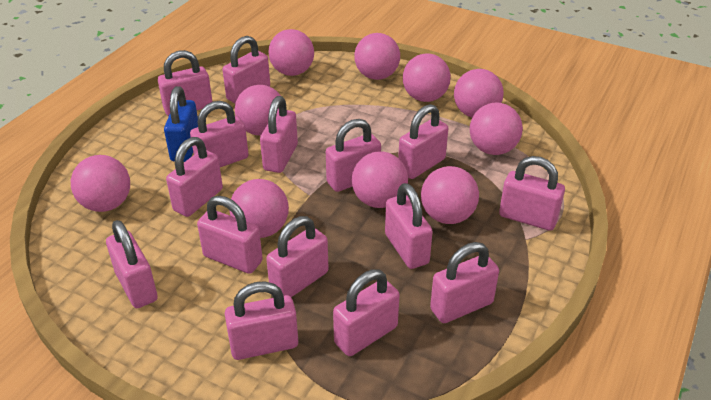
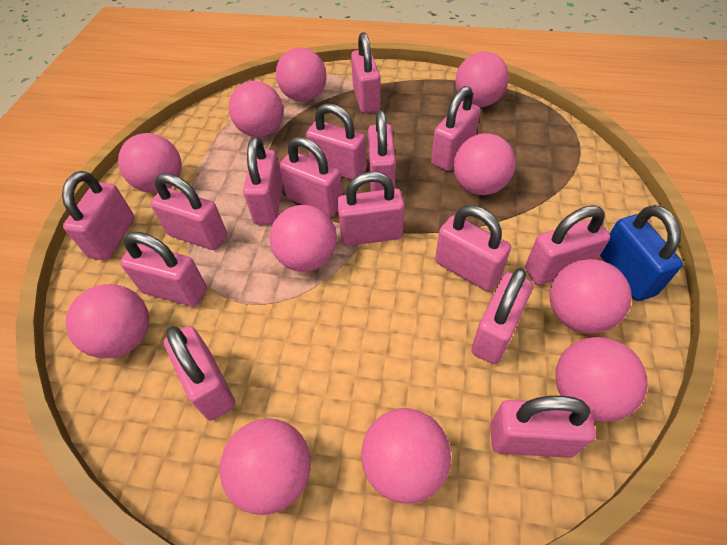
pink ball: [71,155,130,212] [229,179,289,238] [234,85,281,136] [268,29,314,76] [352,151,408,208] [354,33,400,80] [403,53,451,102] [421,166,479,224] [454,69,504,117] [470,103,523,155] = 10 -> [65,284,149,358] [118,133,182,193] [219,418,311,515] [229,81,283,137] [270,205,337,272] [276,48,326,102] [361,408,451,503] [453,133,516,195] [455,52,509,107] [550,259,632,334] [555,337,648,422] = 11

